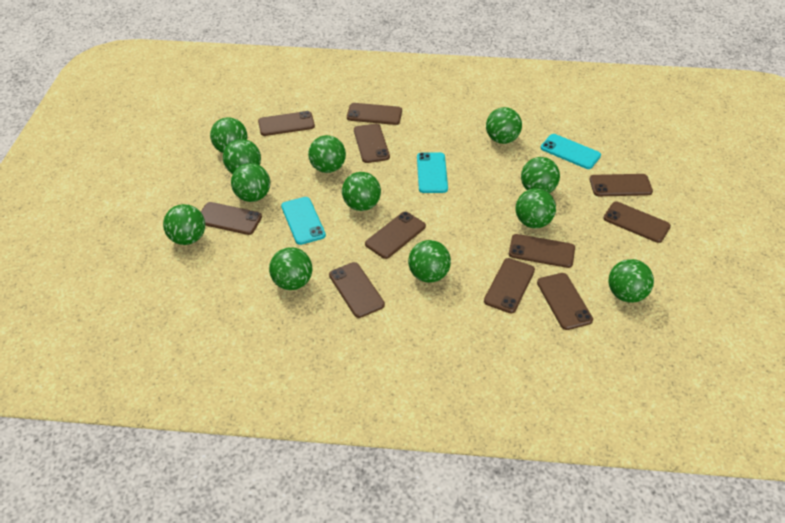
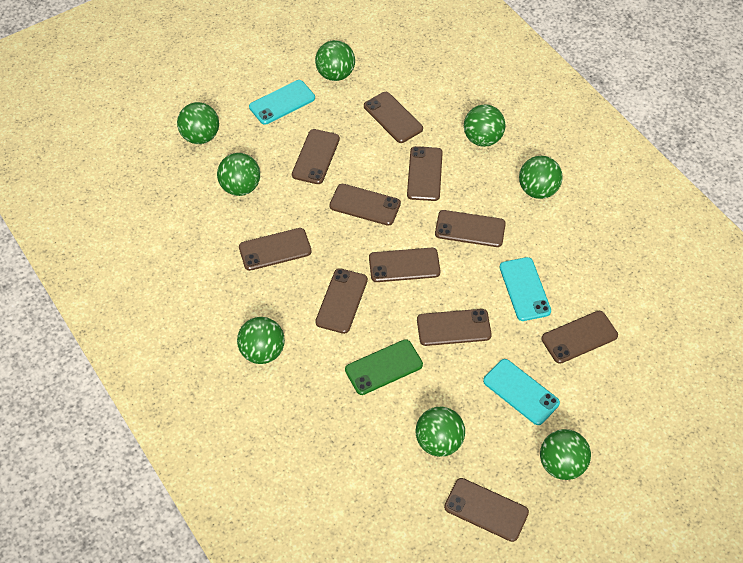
green ball: [163,204,205,245] [210,117,248,153] [223,139,261,174] [231,163,270,202] [269,247,312,290] [308,135,346,173] [342,172,381,211] [408,240,451,283] [486,107,522,144] [516,188,556,228] [521,157,560,193] [608,259,654,303] = 12 -> [177,102,219,144] [217,153,260,196] [237,317,285,364] [315,40,355,81] [415,407,465,457] [464,104,506,147] [519,156,563,199] [540,429,591,480] = 8
green phone: none = 0 -> [345,339,423,395] = 1

